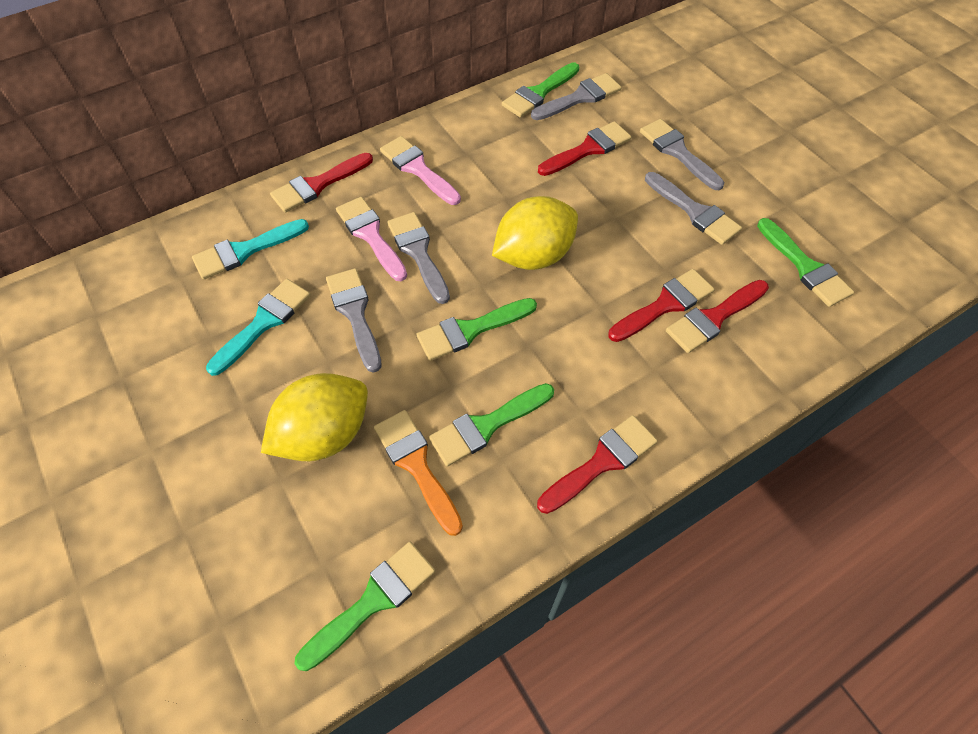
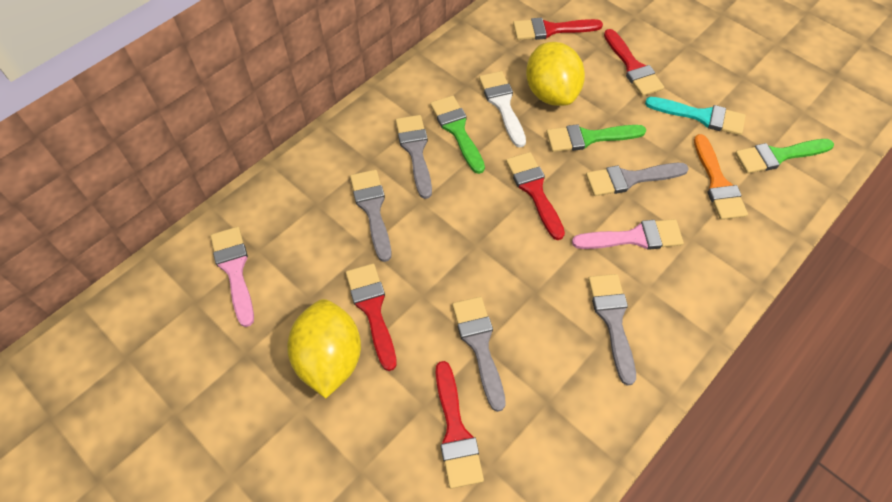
green brush: [295,542,435,671] [416,298,537,361] [429,383,554,466] [502,62,579,118] [757,218,854,307] = 5 -> [430,95,485,174] [546,124,646,152] [735,139,834,174] = 3
turquoise brush: [192,219,309,280] [206,279,311,376] = 2 -> [645,97,746,135] = 1
white brush: none = 0 -> [479,71,526,148] = 1

